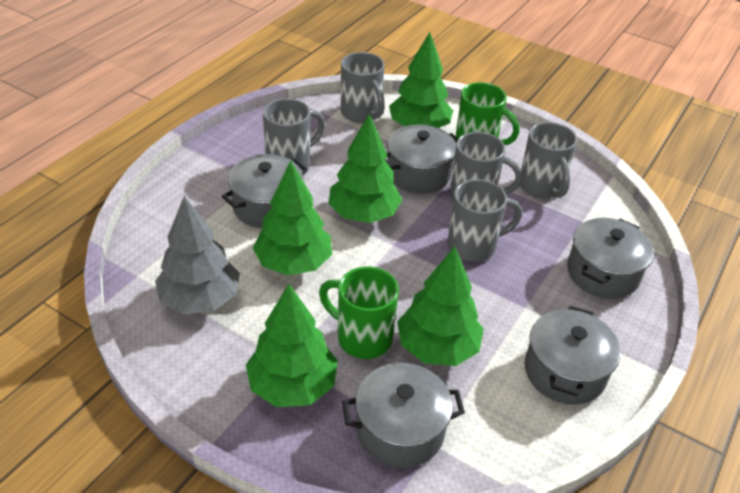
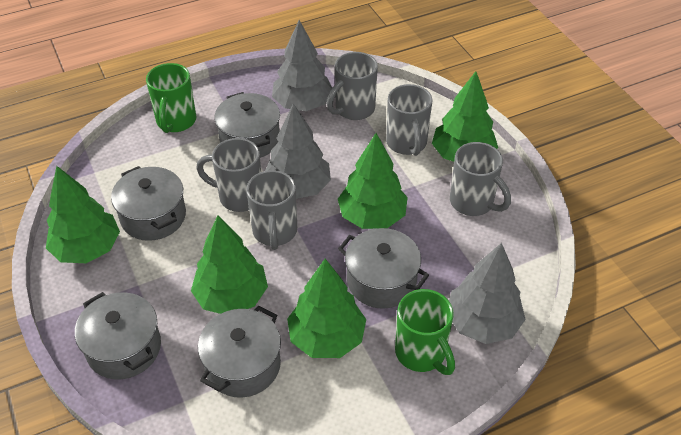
grey tree: [155,196,240,314] = 1 -> [265,103,331,199] [272,20,332,111] [449,243,526,344] = 3

